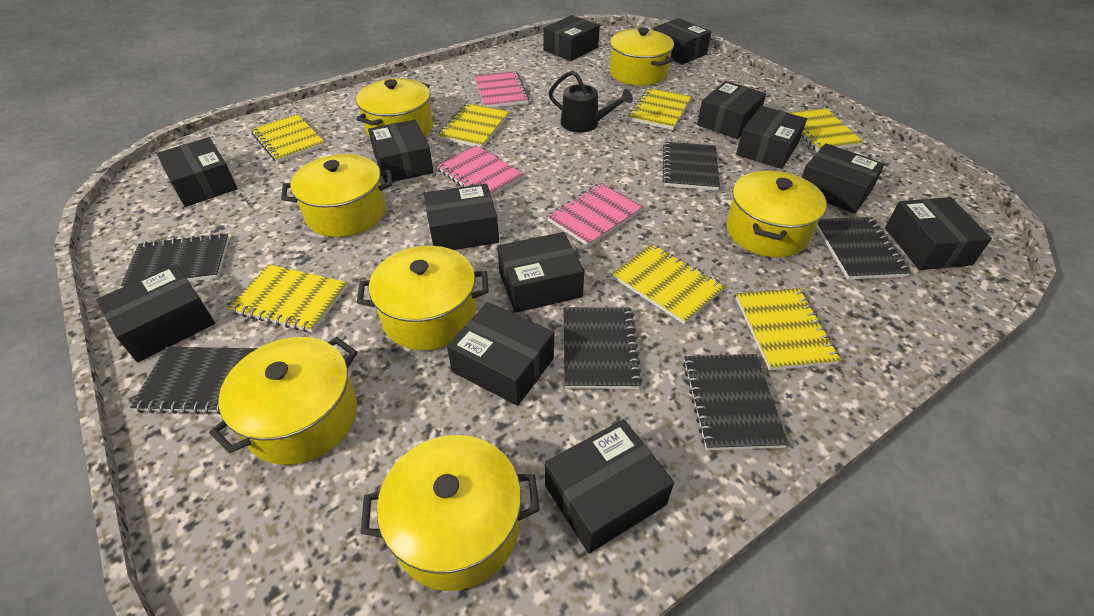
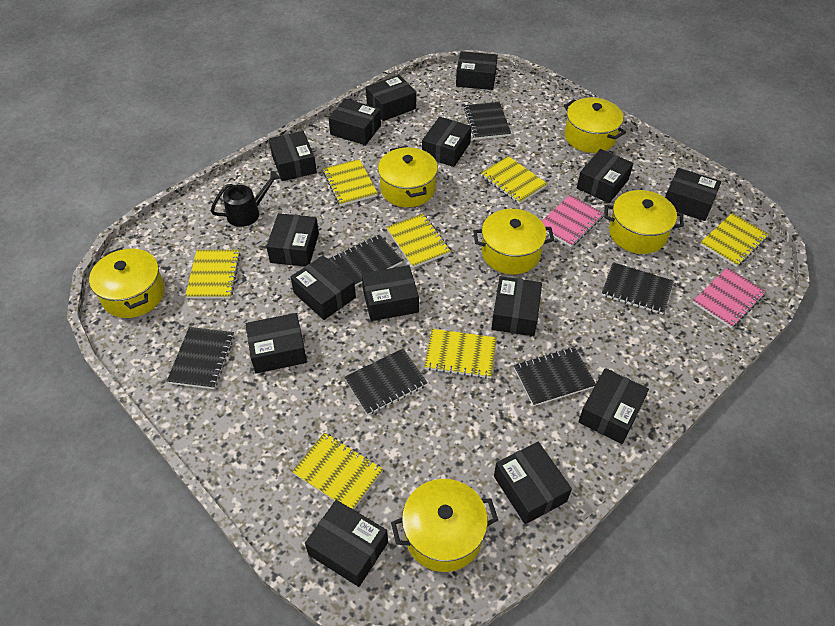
black box: [96,264,215,362] [157,137,238,207] [368,119,434,183] [424,184,499,250] [447,302,554,406] [497,232,584,313] [543,15,600,61] [545,419,674,553] [653,18,711,65] [697,81,766,139] [736,106,807,169] [801,143,885,214] [885,197,992,270] = 13 -> [246,313,307,373] [266,213,319,266] [269,131,317,181] [291,255,356,320] [305,500,388,587] [328,99,381,145] [362,265,419,321] [366,75,416,121] [422,117,471,167] [456,51,498,90] [491,276,542,336] [494,442,572,524] [577,149,634,203] [578,368,649,444] [665,168,721,221] = 15
pink notebook: [436,145,524,196] [475,71,529,108] [547,183,643,247] = 3 -> [542,195,604,247] [693,267,766,328] = 2
yellow pot: [209,337,358,465] [281,154,393,237] [356,78,433,137] [357,246,489,350] [361,435,540,591] [610,27,674,86] [726,170,827,257] = 7 -> [89,247,165,318] [378,146,438,207] [391,479,498,572] [473,209,554,274] [564,98,626,153] [605,190,684,254] = 6

